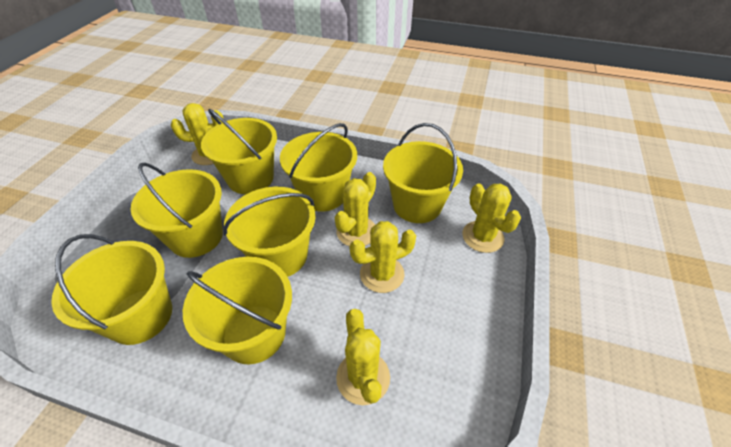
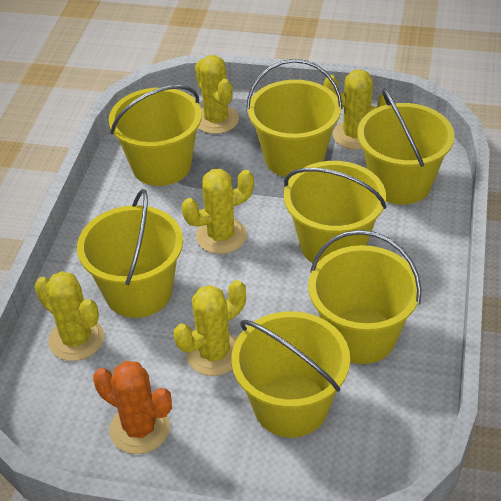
orange cactus: none = 0 -> [93,361,172,454] = 1

